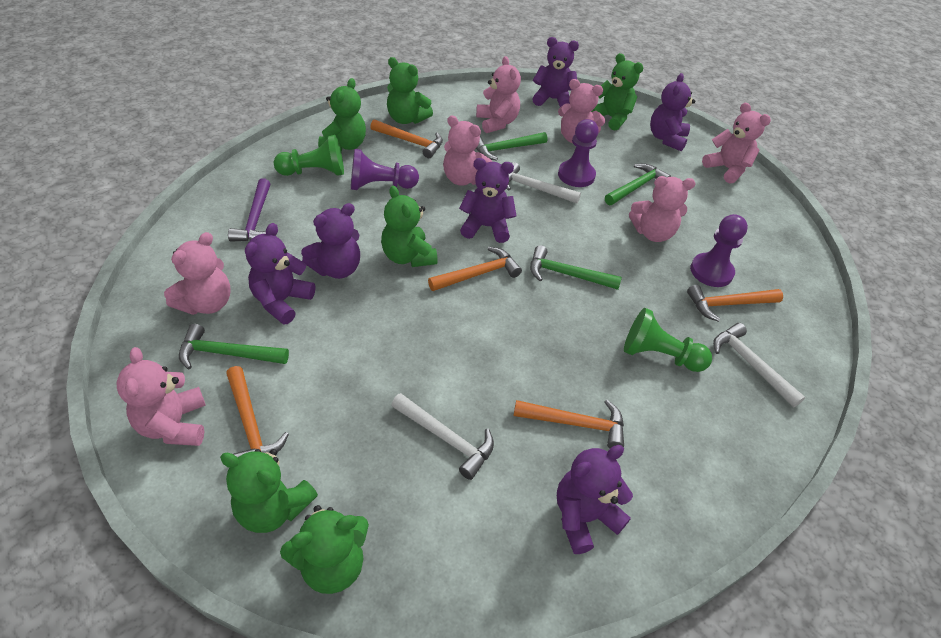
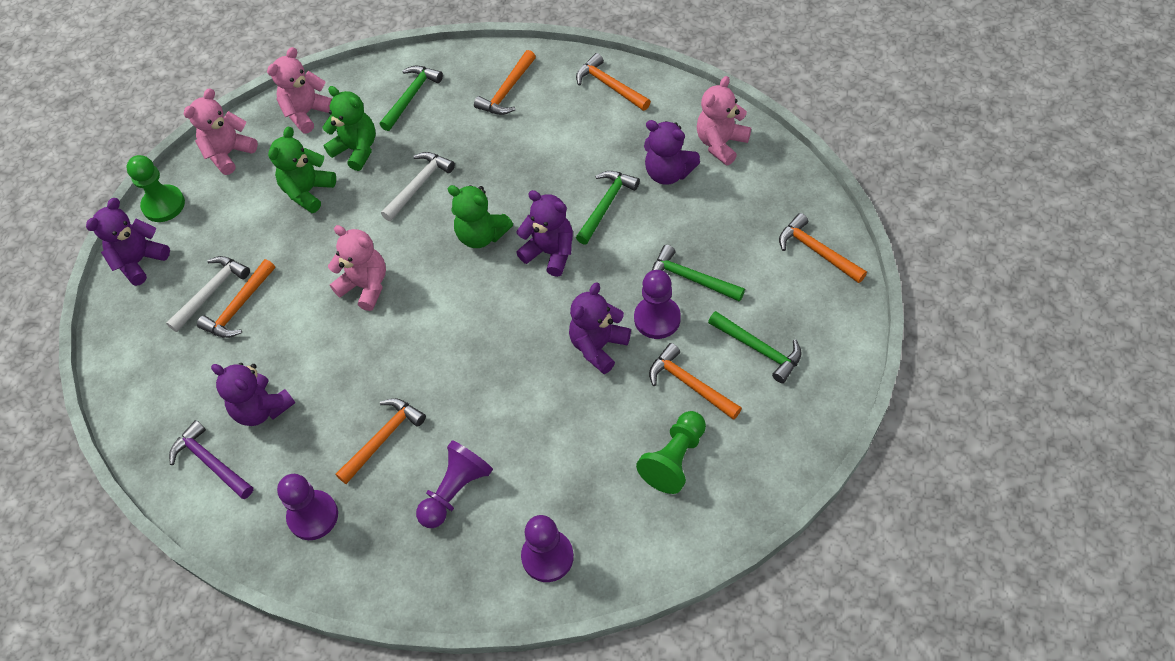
green teddy bear: [220,449,318,533] [280,505,369,594] [318,78,366,152] [381,186,438,267] [387,57,433,124] [591,53,643,131] = 6 -> [268,126,336,213] [322,86,376,171] [448,185,513,248] = 3
orange hammer: [226,366,289,458] [370,119,443,158] [428,247,522,291] [513,400,624,448] [687,285,783,322] = 5 -> [197,259,275,338] [335,398,426,484] [474,50,536,115] [576,53,651,111] [649,343,742,420] [779,213,867,283] = 6
pink teddy bear: [116,347,206,446] [164,232,231,315] [443,115,492,186] [476,56,521,133] [558,79,605,143] [629,176,696,242] [702,103,771,183] = 7 -> [184,88,258,175] [267,47,332,134] [328,225,386,311] [697,76,751,165] = 4
purple pawn: [351,149,419,190] [558,119,599,187] [690,214,748,287] = 3 -> [277,474,338,540] [416,440,493,528] [521,515,574,582] [634,270,681,339] = 4
purple teddy bear: [245,223,315,325] [301,203,360,279] [459,158,516,243] [532,37,579,107] [557,445,633,554] [650,73,695,151] = 6 -> [86,198,170,286] [211,363,295,426] [516,190,573,277] [569,283,631,374] [644,120,700,185] = 5
white hammer: [391,393,494,480] [506,162,581,203] [713,323,805,407] = 3 -> [166,256,250,332] [381,152,455,221] = 2

